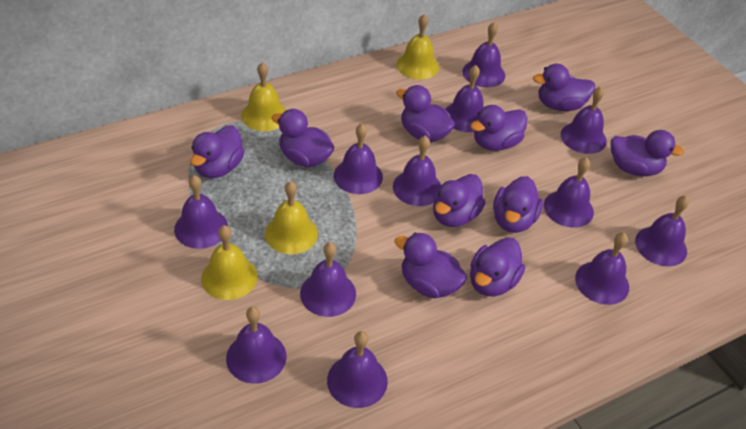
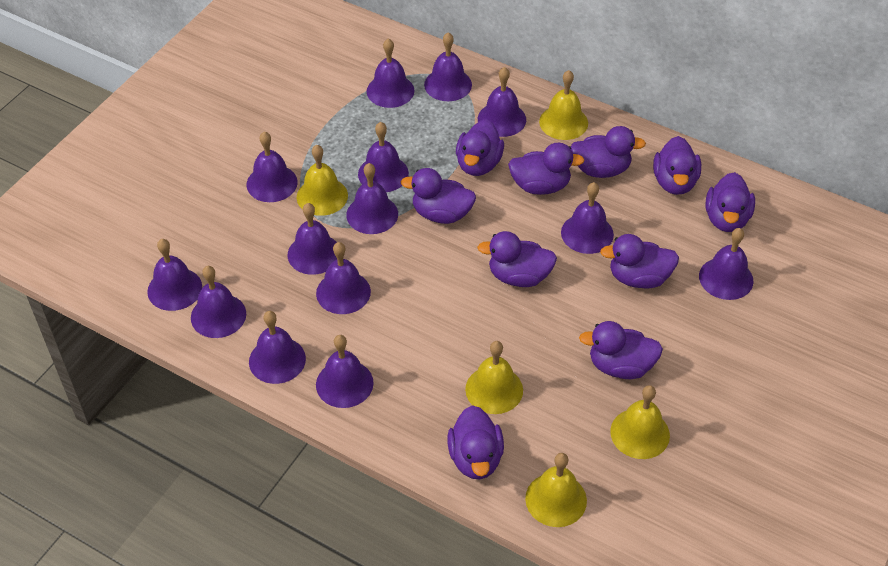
purple bell: [174,175,228,249] [226,307,286,384] [300,242,356,317] [327,331,388,408] [334,124,383,194] [393,136,441,206] [445,65,484,132] [462,22,505,87] [544,157,594,228] [561,87,607,154] [575,232,629,305] [635,196,689,266] = 12 -> [147,239,202,311] [191,266,246,338] [247,132,298,202] [249,311,306,384] [287,203,337,275] [316,242,371,314] [316,335,374,408] [346,163,398,234] [358,122,409,192] [367,39,415,108] [424,32,472,101] [478,67,526,137] [561,182,614,254] [699,228,753,300] = 14
yellow bell: [201,225,258,300] [241,62,286,131] [265,181,318,254] [396,14,439,80] = 4 -> [297,145,348,216] [465,341,523,414] [525,453,587,527] [539,70,588,140] [610,385,670,459] = 5

